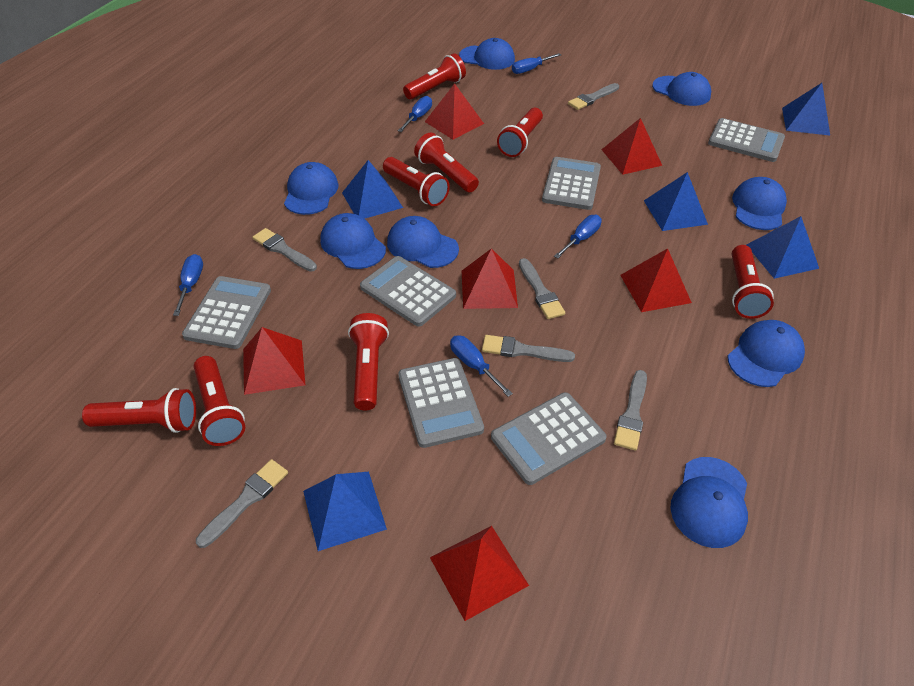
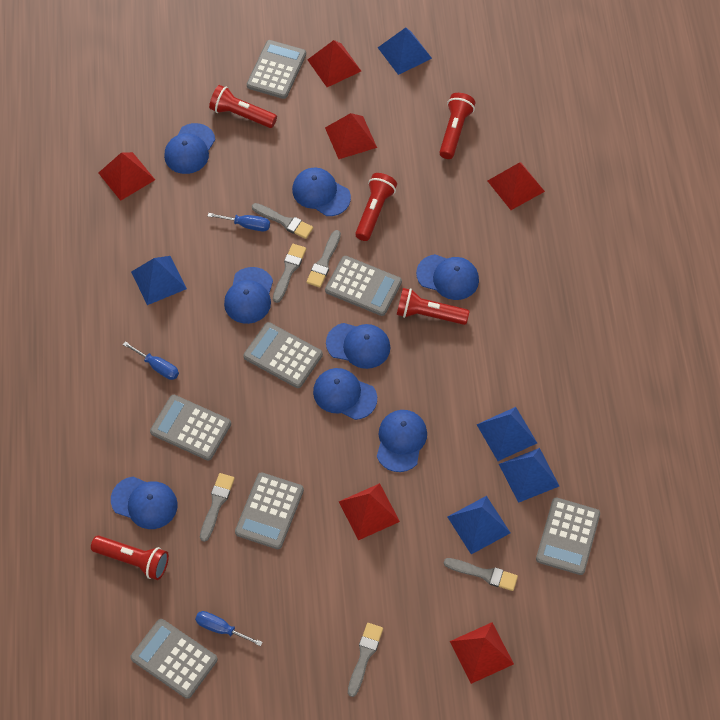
blue screwdriver: [173,254,203,316] [398,96,432,132] [450,335,513,397] [512,53,561,74] [554,215,602,259] = 5 -> [123,341,179,380] [195,611,263,646] [208,213,270,231] = 3
grey calculator: [182,276,271,349] [360,256,456,327] [398,358,484,448] [491,392,607,485] [542,157,601,210] [708,118,785,162] = 6 -> [130,619,218,699] [150,395,231,461] [235,472,304,549] [243,322,323,388] [247,40,306,99] [325,256,402,316] [536,498,600,575] = 7
red flashlight: [82,388,196,433] [194,356,245,446] [348,313,389,411] [383,157,450,206] [403,53,466,99] [414,133,479,192] [497,108,543,157] [732,245,774,319] = 8 -> [91,536,169,580] [209,85,277,128] [355,173,397,241] [397,288,469,325] [439,93,475,159] = 5

